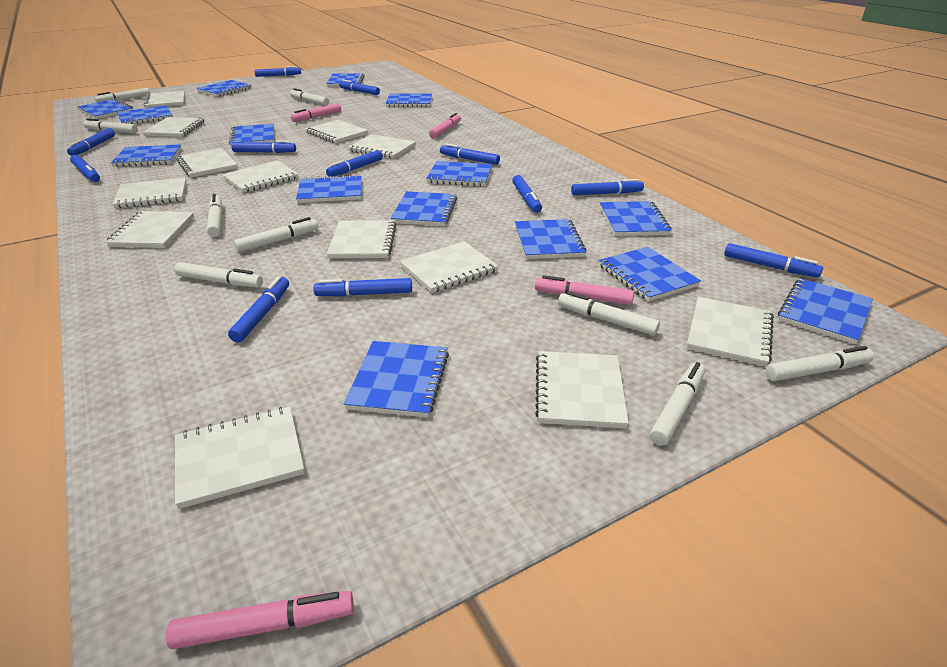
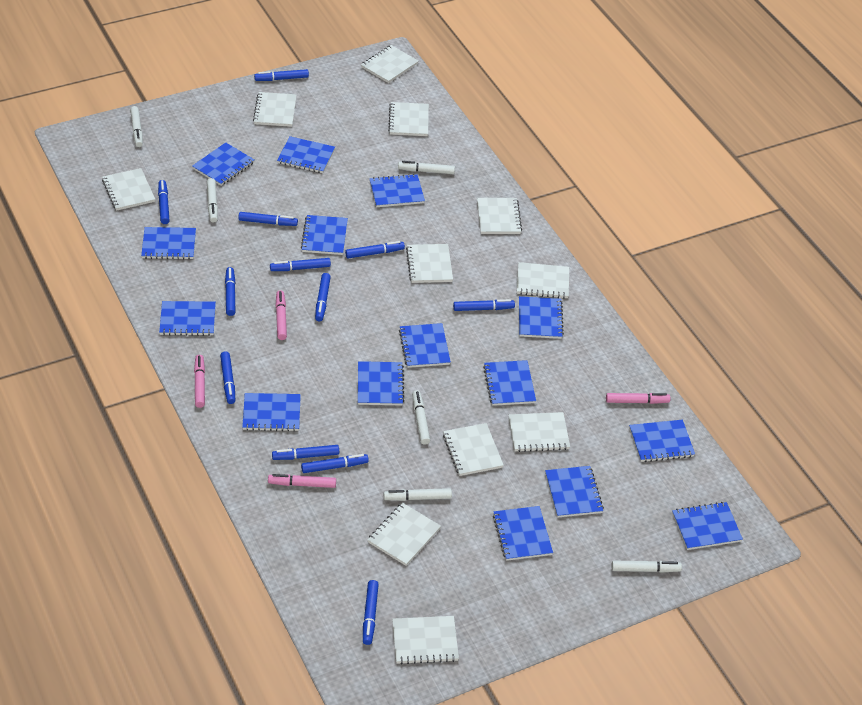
white marker: [83,118,138,133] [94,88,150,103] [174,262,263,287] [207,194,223,237] [234,217,318,252] [290,88,329,105] [558,291,660,335] [650,362,705,445] [765,346,874,381] = 9 -> [130,106,143,147] [207,178,218,222] [384,488,452,501] [398,161,455,174] [412,390,430,445] [611,561,682,573] = 6
white notebook: [105,211,194,248] [113,177,186,208] [143,117,205,137] [144,91,185,108] [175,407,304,509] [176,148,238,178] [222,161,299,193] [306,120,368,143] [327,220,397,258] [348,134,416,159] [400,241,499,293] [535,351,629,428] [687,297,774,366] = 13 -> [102,168,155,211] [253,92,297,127] [361,45,418,83] [368,503,441,566] [388,102,429,136] [392,616,459,664] [406,244,453,283] [443,423,504,476] [477,198,522,234] [509,412,570,452] [517,262,569,299] = 11

